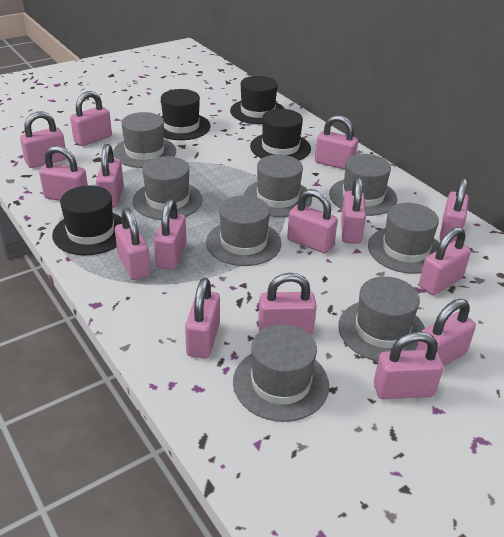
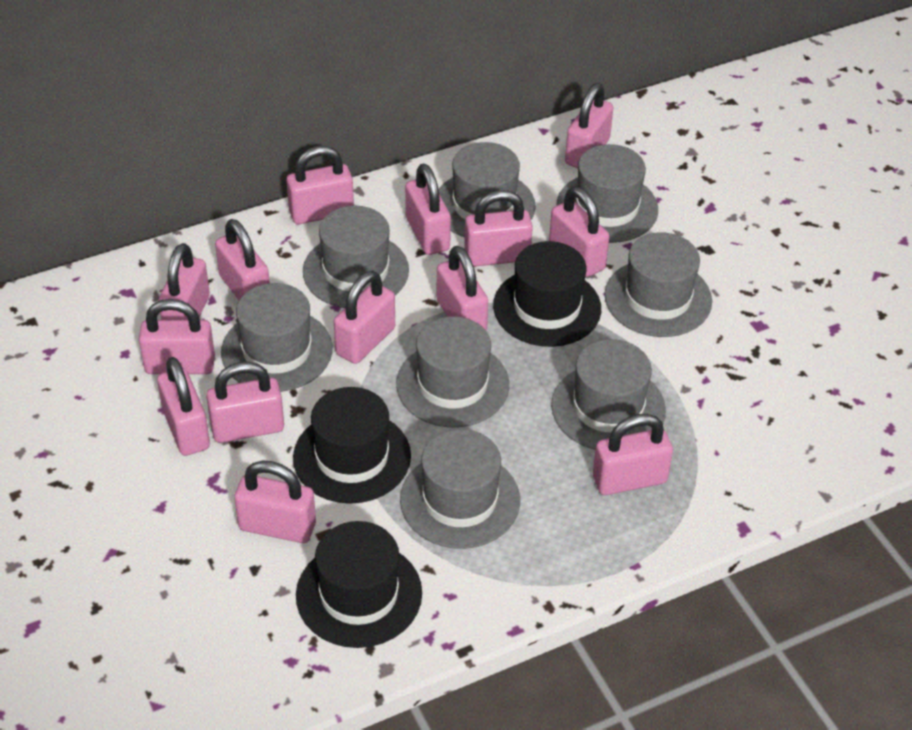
black hat: [52,185,122,255] [161,89,211,140] [230,76,285,124] [250,109,311,160] = 4 -> [293,387,411,504] [296,521,422,648] [493,241,601,347] = 3
pink padlock: [20,111,67,168] [39,146,88,201] [70,91,112,146] [96,144,124,208] [115,208,151,280] [154,199,187,270] [185,278,220,359] [258,273,317,336] [287,189,338,254] [315,115,358,170] [341,177,366,244] [374,331,443,399] [416,299,476,366] [419,227,471,295] [440,178,469,243] = 15 -> [139,299,215,374] [157,357,210,456] [158,243,210,320] [206,362,284,443] [215,219,270,300] [234,461,316,543] [286,146,354,224] [334,271,395,364] [405,163,451,255] [437,246,488,331] [464,190,533,267] [549,187,609,277] [565,83,613,168] [593,414,673,495] = 14

